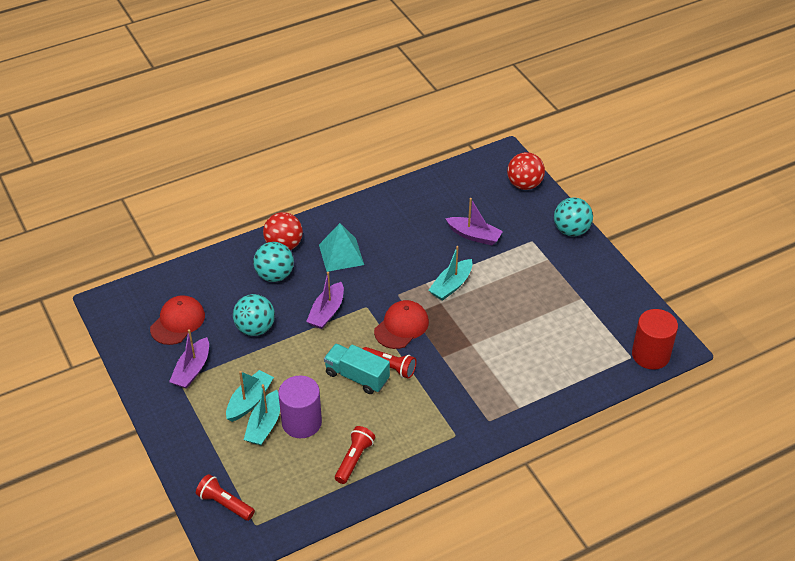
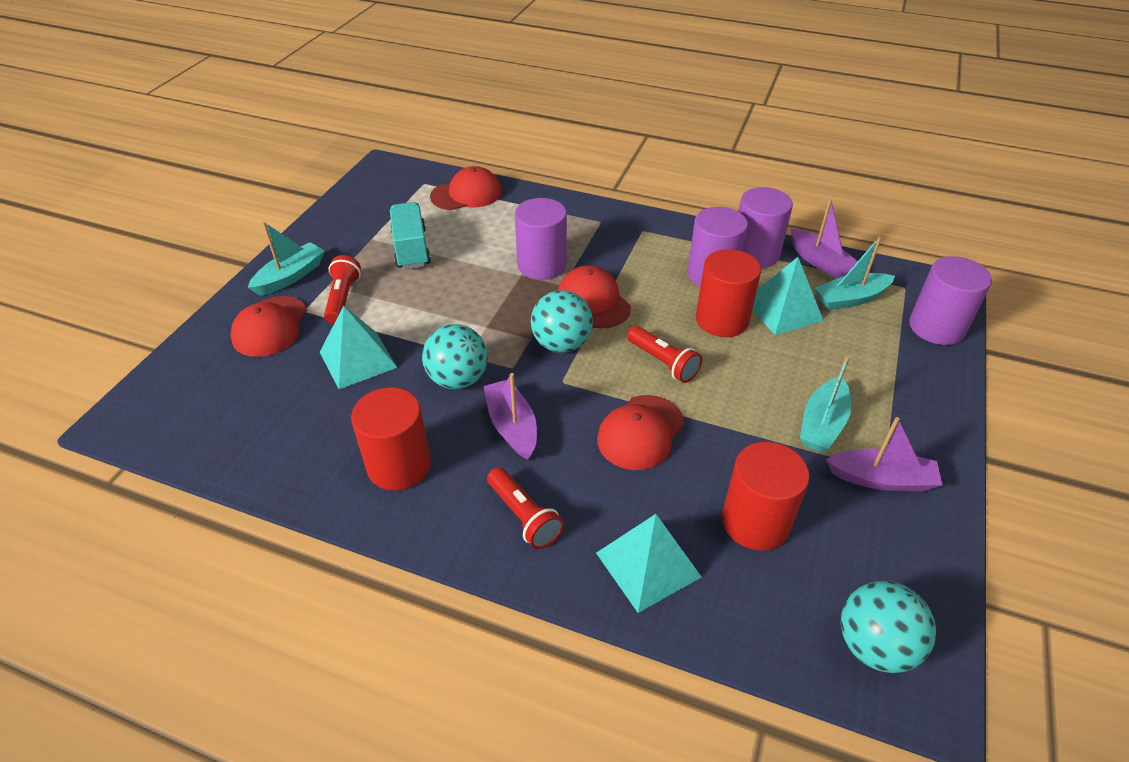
purple cylinder: [278,375,322,438] = 1 -> [515,198,567,280] [687,207,748,286] [738,187,793,268] [909,256,992,345] = 4
red ball: [263,212,303,250] [507,152,545,190] = 2 -> none = 0
red cap: [150,295,205,345] [374,300,429,349] = 2 -> [230,296,307,357] [430,166,502,210] [558,265,631,328] [597,395,684,470] = 4
red cylinder: [632,309,678,370] = 1 -> [351,387,431,491] [696,249,761,337] [722,442,809,551] = 3
turquoise pyramid: [319,223,364,272] = 1 -> [320,306,397,389] [596,514,702,613] [752,257,824,335] = 3

